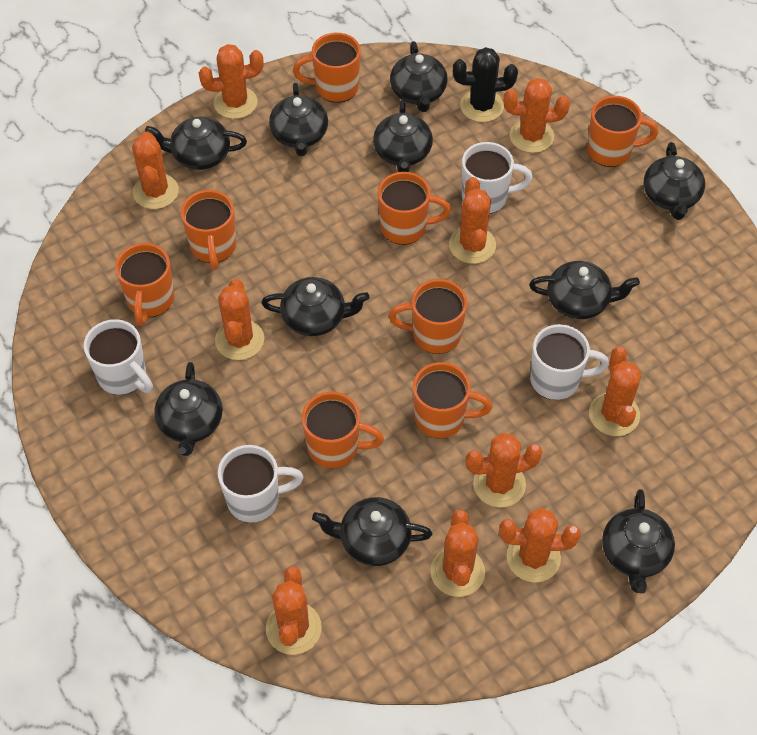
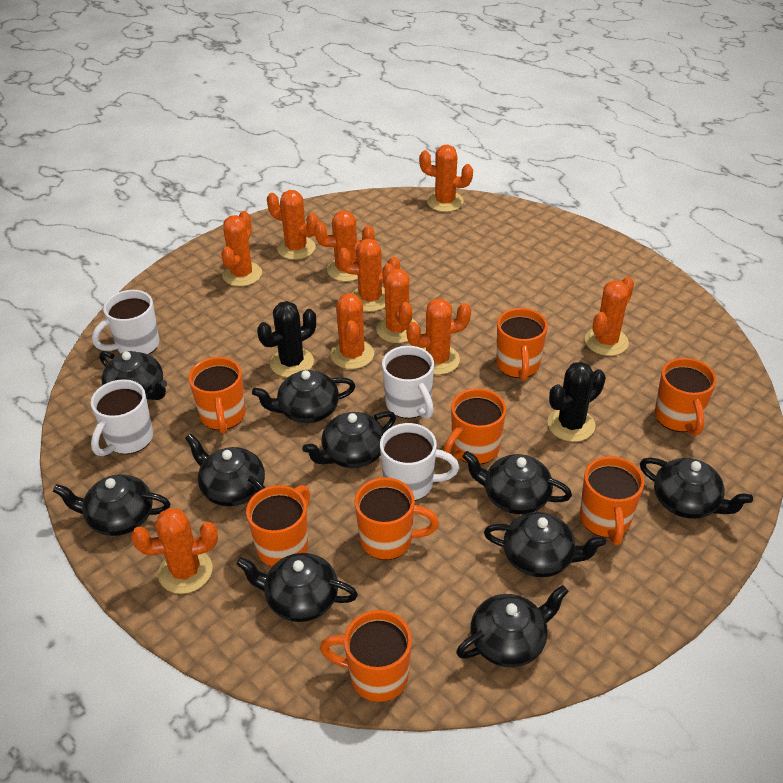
black cactus: [453,47,518,122] = 1 -> [257,301,316,377] [548,362,606,442] = 2

